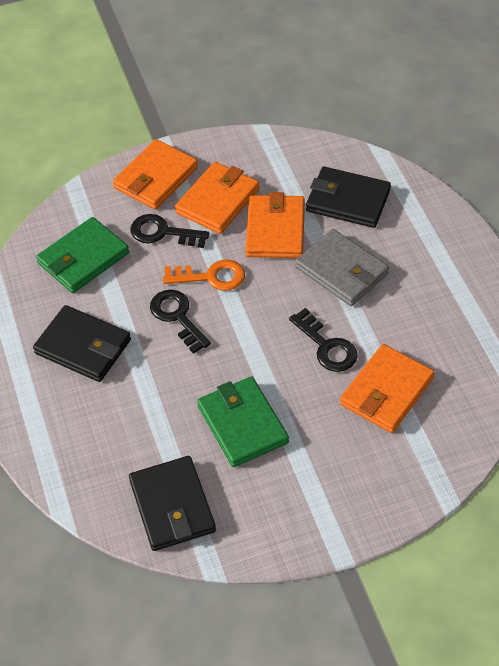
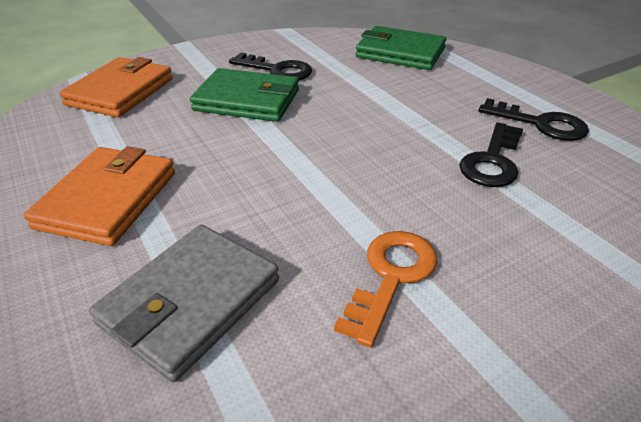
black wallet: [33,305,131,382] [129,456,216,551] [306,167,391,228] = 3 -> none = 0
orange wallet: [113,139,198,210] [175,162,259,234] [245,192,305,258] [340,344,435,433] = 4 -> [24,146,175,246] [59,57,173,117] = 2

